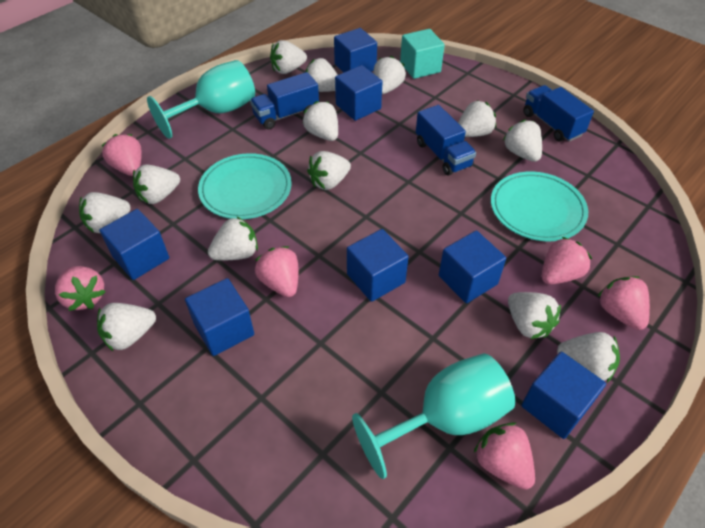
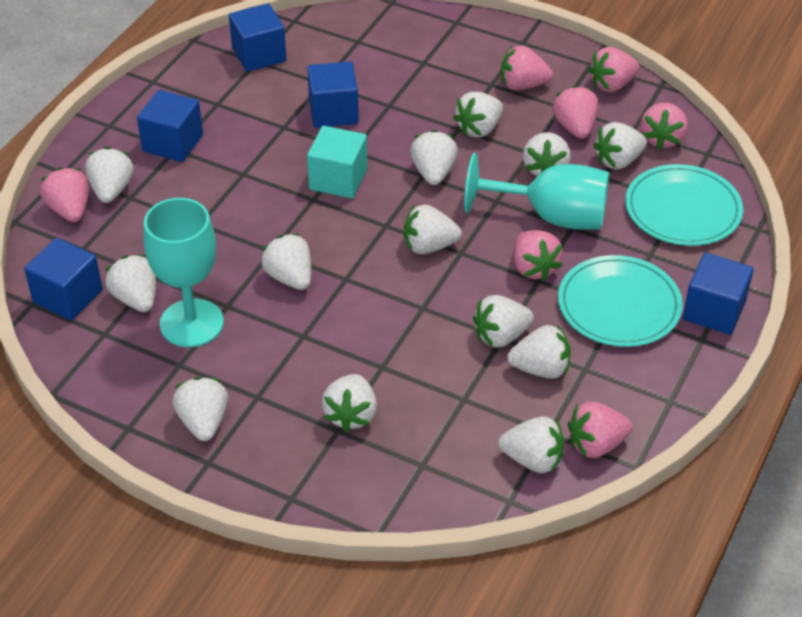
blue cube: [99,209,169,280] [185,278,254,356] [334,28,377,73] [335,65,383,121] [347,229,409,302] [439,230,506,303] [522,352,606,439] = 7 -> [24,238,103,321] [137,90,203,162] [229,3,286,72] [307,61,359,128] [683,253,754,335] = 5
blue truck: [250,72,319,130] [416,105,476,176] [523,85,594,142] = 3 -> none = 0
pink strawberry: [55,266,106,311] [101,134,142,176] [255,246,299,297] [474,422,535,490] [542,237,592,285] [597,276,650,330] = 6 -> [40,167,89,222] [501,45,553,90] [513,230,563,281] [553,85,598,139] [568,402,633,458] [588,47,639,92] [641,103,688,150] = 7

